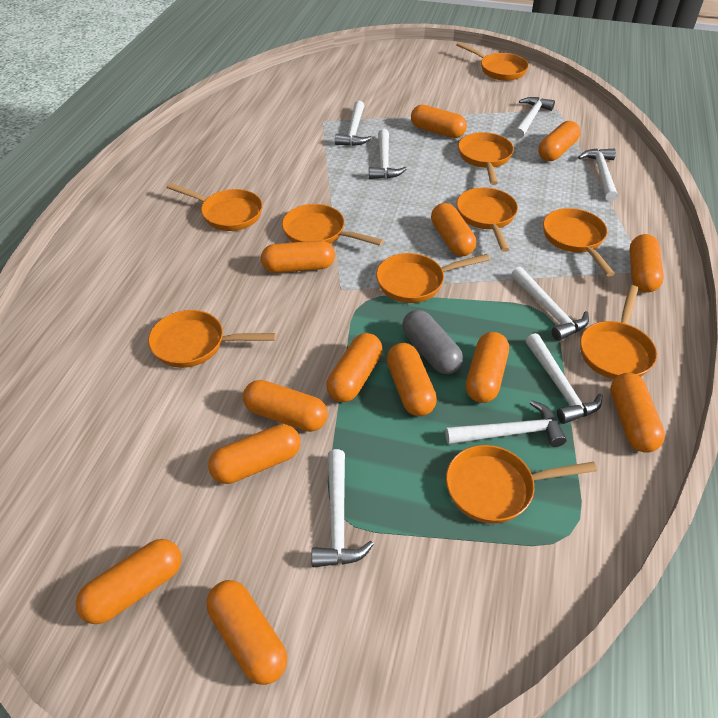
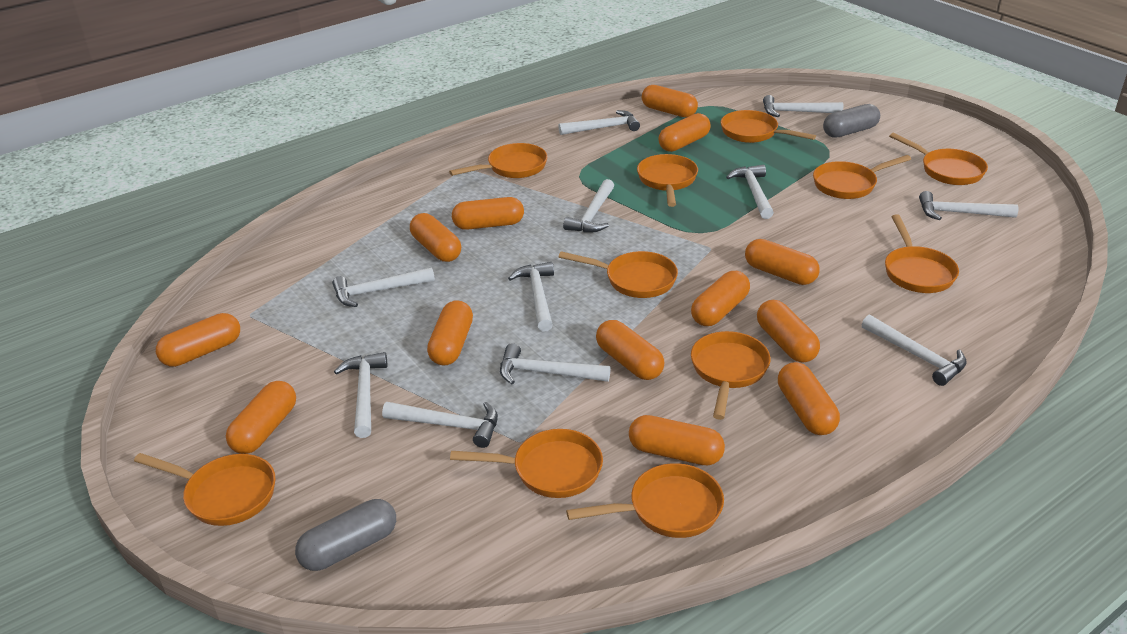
grey capsule: [402,310,463,374] = 1 -> [295,499,396,571] [823,104,880,138] = 2
orange pan: [148,310,276,368] [166,183,263,231] [282,204,384,246] [376,253,490,303] [446,445,597,524] [456,42,529,81] [457,187,518,252] [458,132,514,185] [543,208,615,276] [580,285,657,379] = 10 -> [134,453,275,526] [449,143,548,178] [450,429,603,498] [559,251,678,298] [566,463,724,538] [637,154,698,207] [691,331,770,420] [721,110,816,143] [813,155,911,199] [885,214,959,293] [889,133,988,185] = 11
white hammer: [311,449,374,567] [335,101,372,146] [369,129,407,179] [445,400,567,447] [511,267,589,341] [514,97,555,139] [526,333,603,424] [578,149,618,201] = 8 -> [332,267,435,307] [334,352,387,438] [382,402,498,448] [500,343,611,384] [508,262,554,332] [558,110,640,135] [563,179,614,233] [726,164,774,219] [763,95,843,117] [862,315,967,386] [919,191,1018,220] = 11

